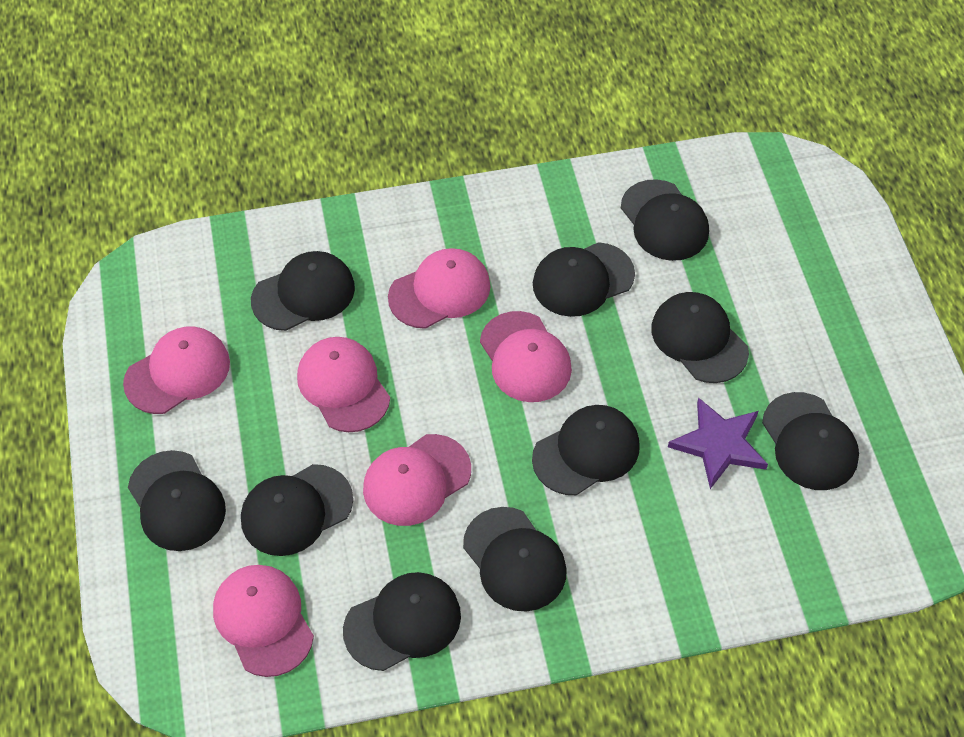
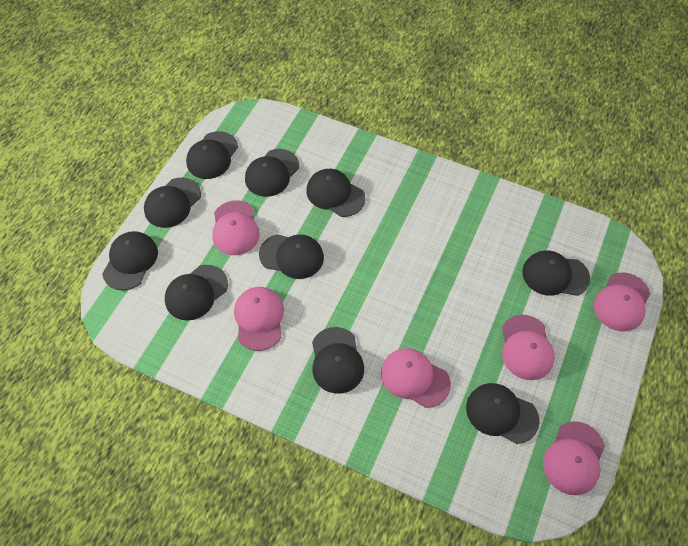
purple star: [668,397,768,489] = 1 -> none = 0

